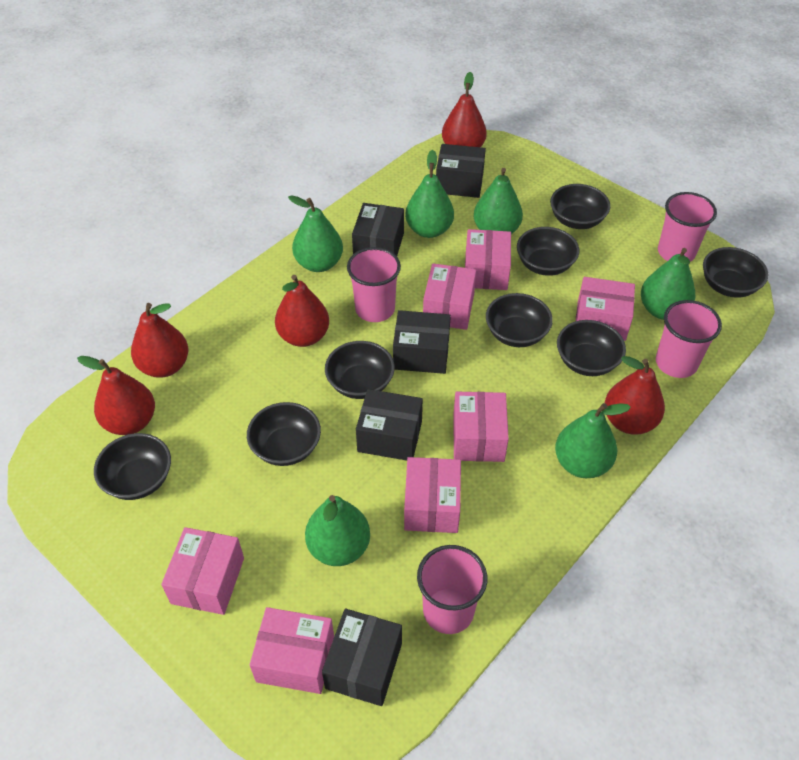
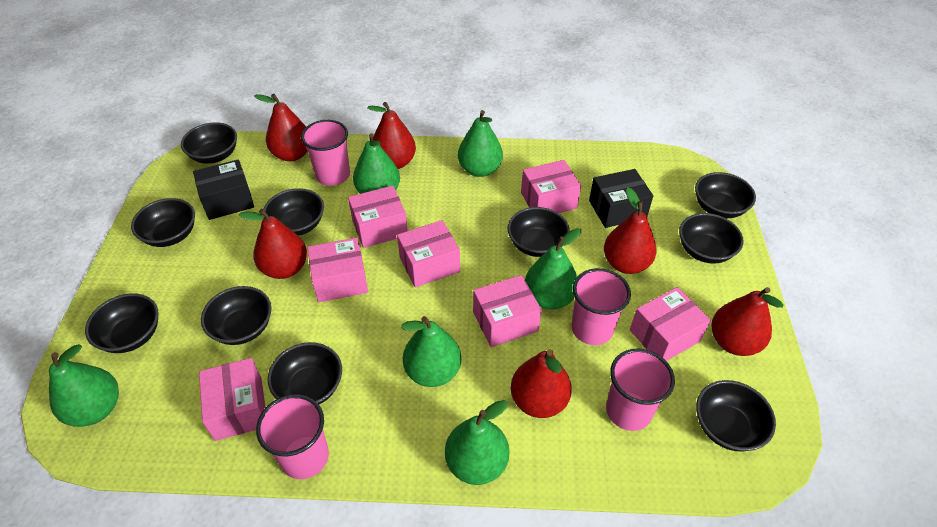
black bowl: [94,433,171,500] [247,402,321,466] [325,341,395,399] [486,293,553,347] [517,227,580,276] [550,184,610,229] [557,320,626,376] [703,247,768,298] = 8 -> [85,293,159,353] [131,198,195,247] [181,122,237,164] [201,286,272,345] [263,188,324,236] [268,342,342,404] [508,207,570,257] [679,213,744,264] [695,172,756,218] [696,380,776,452] = 10
black box: [322,608,402,706] [352,203,404,256] [356,389,423,461] [393,310,451,374] [436,144,486,198] = 5 -> [193,159,254,220] [589,169,653,228] = 2
red pear: [77,356,155,435] [131,303,188,378] [275,275,329,347] [442,72,487,147] [605,356,665,435] = 5 -> [239,209,307,279] [254,94,307,161] [367,102,416,169] [511,349,572,418] [604,188,657,274] [711,287,784,356] = 6

